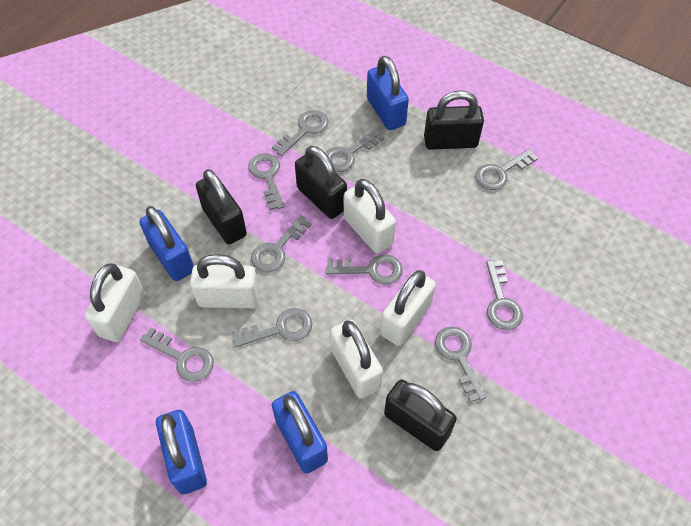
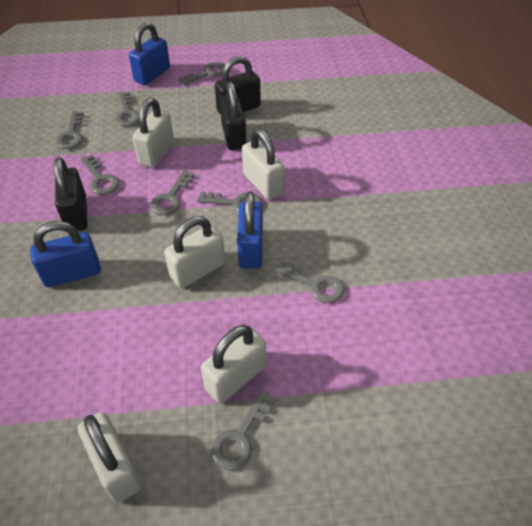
black padlock: [196,169,247,244] [295,146,347,219] [384,379,457,451] [424,90,484,150] = 4 -> [54,157,88,231] [215,56,260,115] [220,82,246,150] = 3
blue padlock: [139,206,194,281] [156,410,207,494] [272,391,328,473] [367,56,409,130] = 4 -> [30,221,101,287] [129,22,170,85] [237,192,263,268] = 3
grey key: [140,328,214,382] [233,308,312,347] [248,153,285,210] [251,215,312,272] [272,110,329,156] [325,129,385,172] [325,254,403,285] [435,327,487,403] [475,149,538,190] [486,260,523,330] = 10 -> [56,111,84,149] [80,155,119,195] [115,92,139,127] [150,170,195,215] [179,62,225,86] [197,191,263,213] [211,390,276,470] [274,260,345,303] = 8

